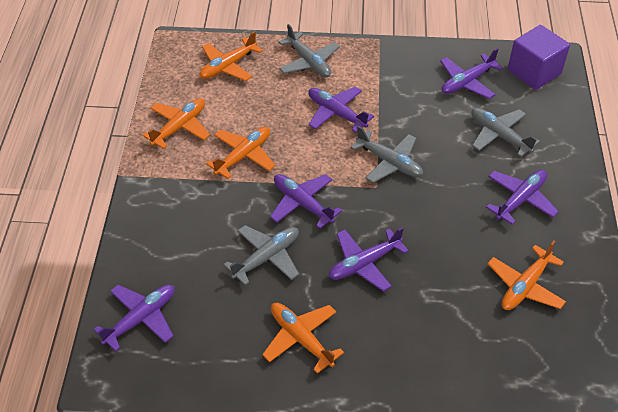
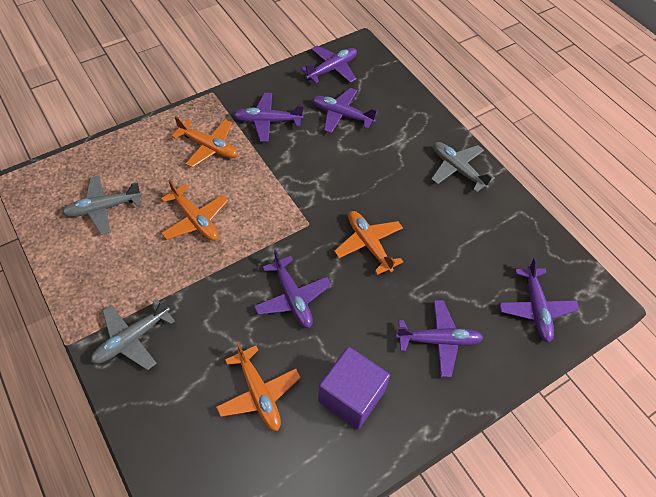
grey plane: [224,225,299,285] [279,24,340,77] [351,126,423,183] [471,108,540,157] = 4 -> [62,176,142,235] [91,298,175,370] [431,142,495,193] = 3
orange plane: [142,99,210,149] [200,31,263,81] [206,127,275,179] [262,303,344,374] [488,241,566,310] = 5 -> [161,179,228,241] [172,116,238,167] [216,342,301,431] [334,211,403,275] = 4

